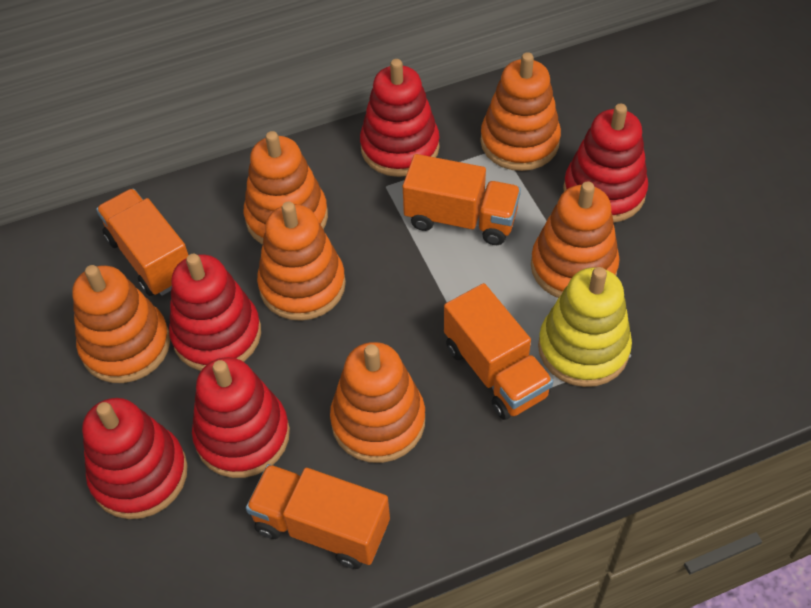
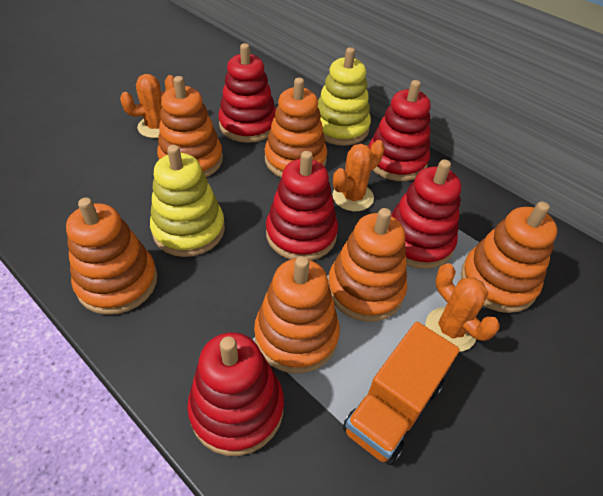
orange cactus: none = 0 -> [120,74,174,138] [332,140,385,211] [425,263,500,352] = 3
orange truck: [96,188,188,296] [246,464,390,569] [403,154,521,245] [444,283,553,420] = 4 -> [343,322,460,465] = 1
yellow stacking toy: [538,267,632,387] = 1 -> [150,145,225,257] [318,47,371,146] = 2

